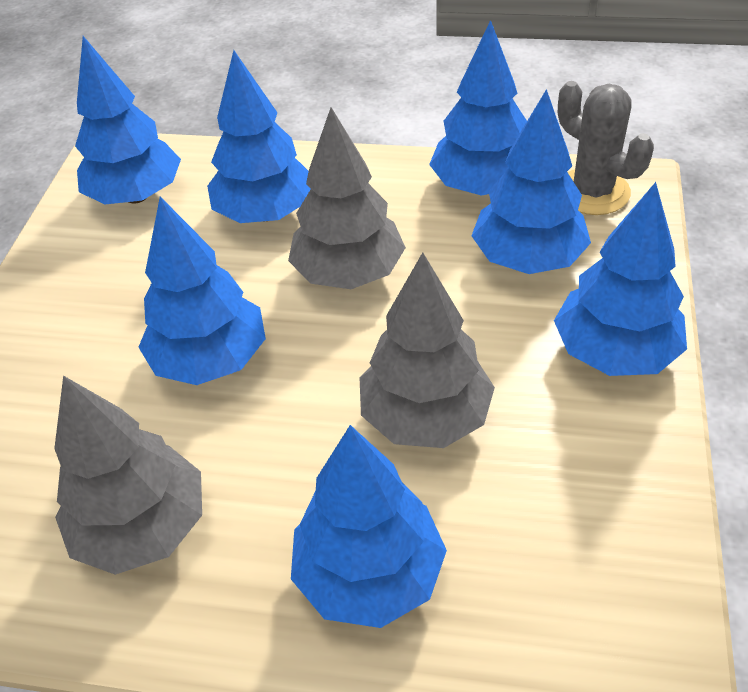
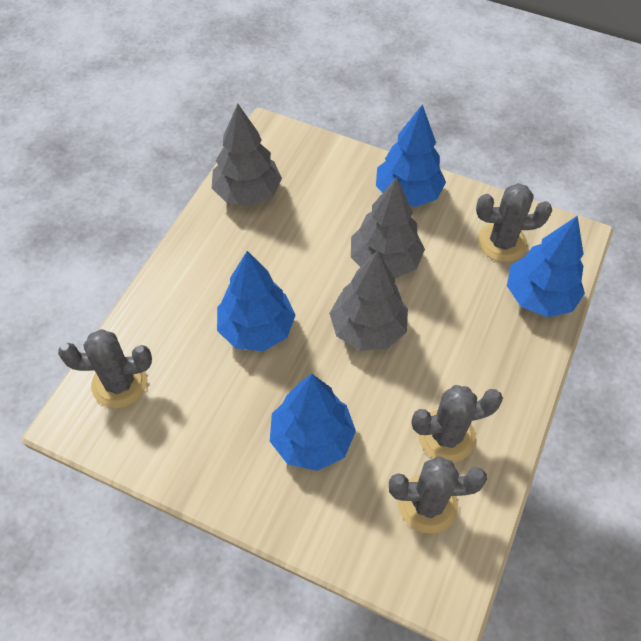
blue tree: [75,36,181,204] [139,197,266,385] [207,50,311,223] [291,425,447,628] [429,20,527,196] [471,89,591,274] [554,182,687,376] = 7 -> [217,251,296,351] [270,374,356,471] [376,105,446,207] [507,215,585,317] = 4
grey cactus: [558,81,654,215] = 1 -> [58,329,152,408] [389,456,487,534] [412,385,503,462] [476,183,552,262] = 4

